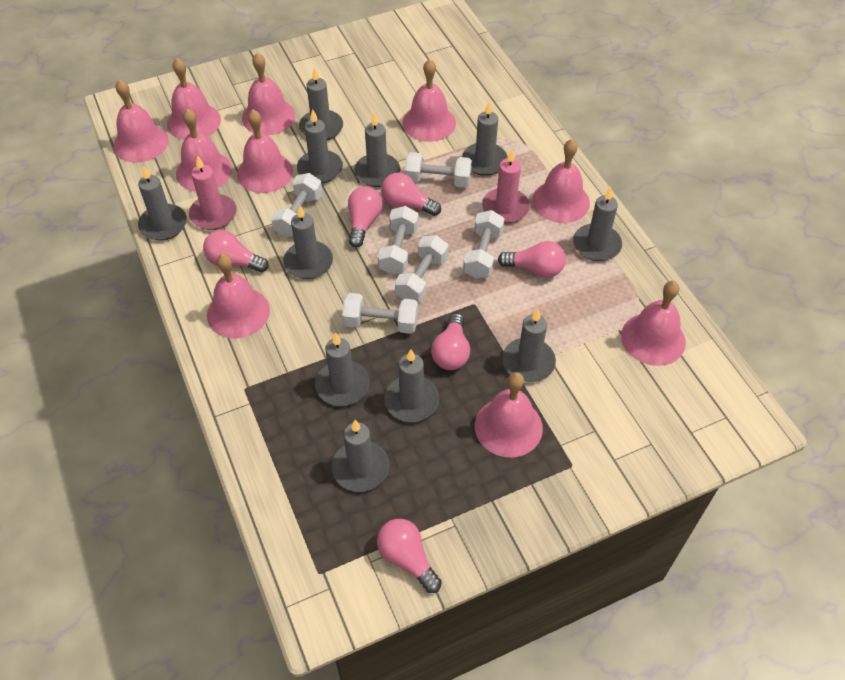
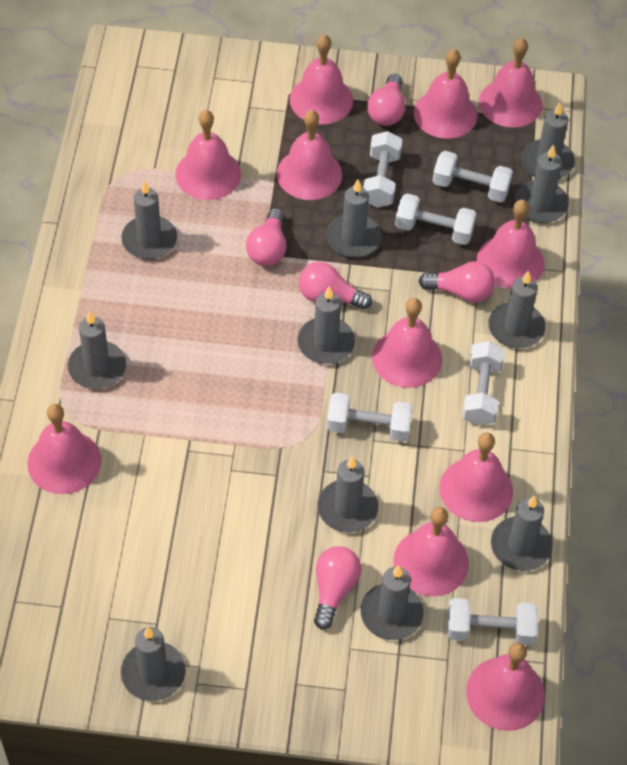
pink bell: [113,79,169,163] [167,58,221,140] [176,109,232,192] [207,254,270,338] [237,110,293,193] [242,53,295,135] [402,59,456,142] [475,372,543,457] [532,139,590,223] [621,281,686,366] = 10 -> [28,404,101,494] [175,110,241,200] [277,110,342,200] [290,34,353,124] [372,298,442,388] [393,507,469,596] [414,49,478,139] [440,432,513,522] [466,642,545,731] [477,200,544,289] [479,38,543,127] = 11
pink candle: [189,155,237,230] [482,150,530,223] = 2 -> none = 0
pink light bulb: [203,230,269,272] [348,186,383,248] [377,519,442,593] [381,172,441,216] [431,313,470,370] [498,241,566,278] = 6 -> [246,208,287,266] [299,262,372,310] [314,546,361,630] [367,74,406,126] [419,261,495,302] = 5

